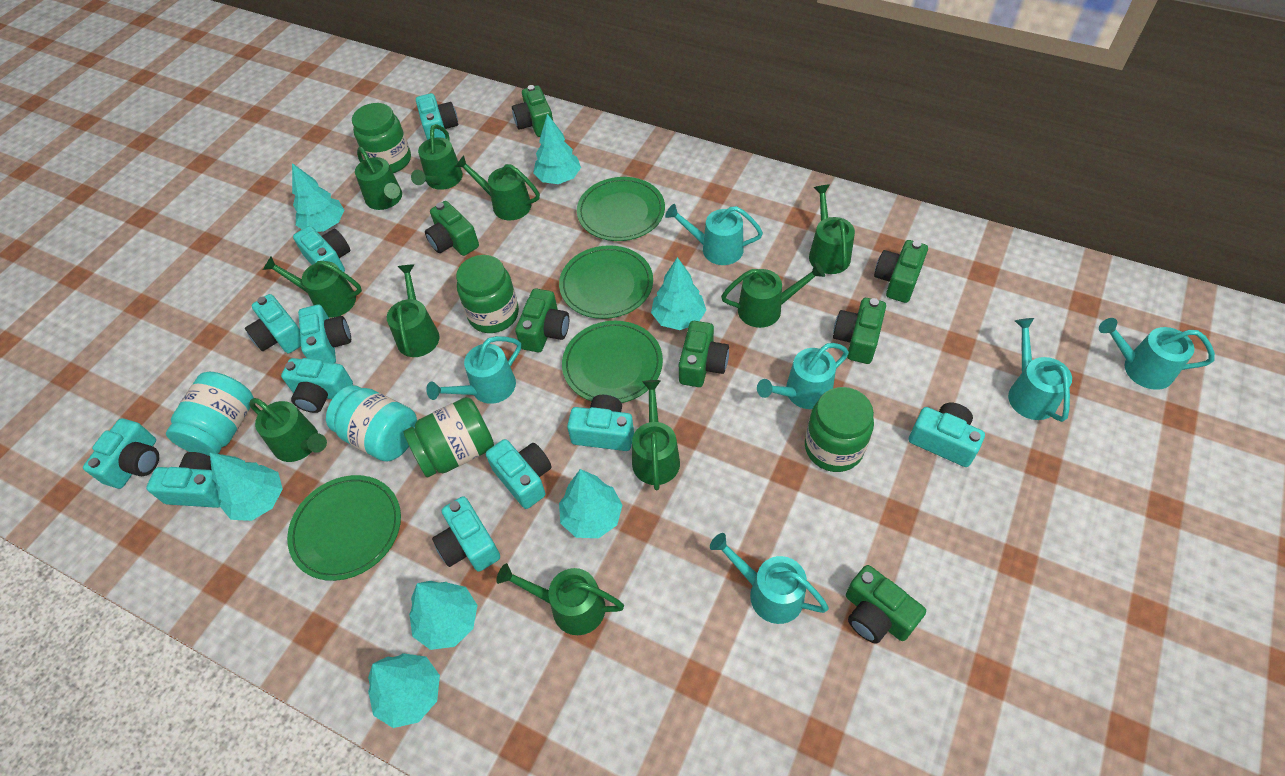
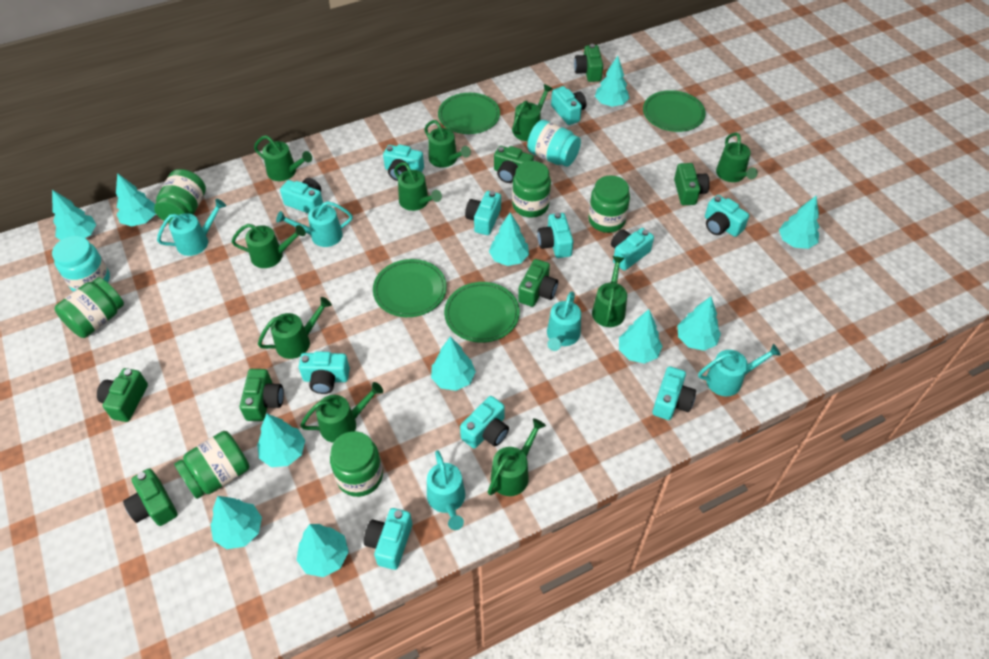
green jar: [352,103,411,173] [403,397,494,477] [456,255,519,333] [805,387,874,472] = 4 -> [55,277,124,338] [154,169,206,223] [174,431,249,499] [330,431,383,497] [512,161,551,218] [588,175,630,233] = 6
turquoise tree: [210,453,283,521] [292,163,344,232] [368,653,440,728] [409,581,478,650] [533,114,581,184] [559,469,623,538] [651,257,706,330] = 7 -> [52,190,96,240] [116,173,156,227] [210,496,262,549] [257,414,305,467] [297,524,349,577] [431,336,476,391] [489,213,529,266] [595,56,629,107] [619,309,663,364] [677,297,721,351] [779,196,819,249] = 11
turquoise watering can: [426,336,521,404] [665,204,763,265] [710,533,829,624] [757,343,849,409] [1008,318,1072,422] [1099,318,1215,390] = 6 -> [157,199,226,256] [276,201,353,247] [427,450,465,530] [547,291,581,351] [698,344,781,396] = 5

